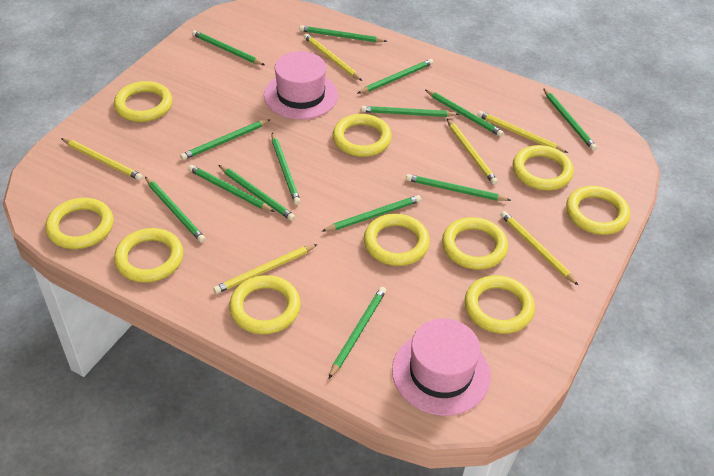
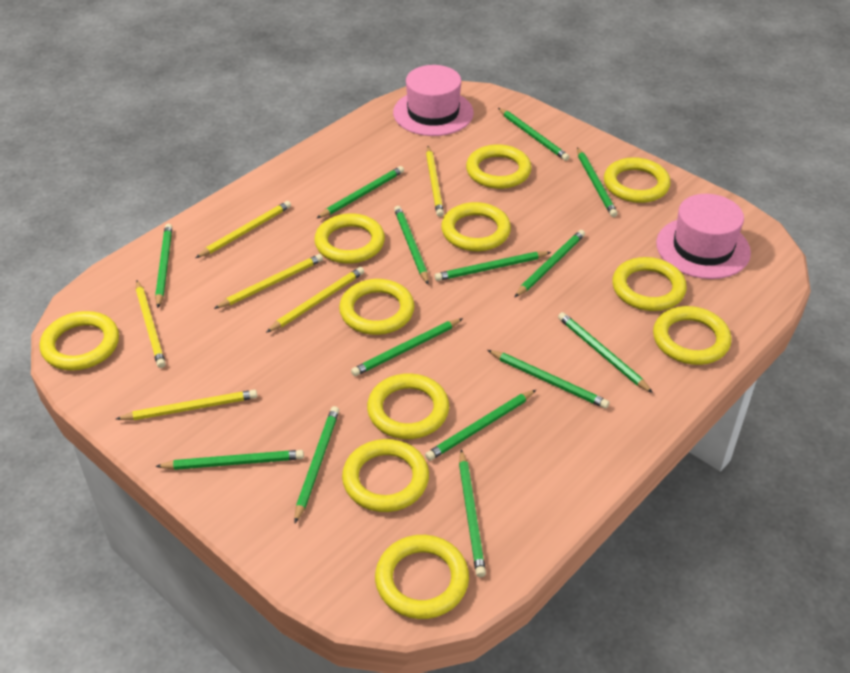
yellow ring: [45,198,114,249] [114,81,173,122] [114,228,183,283] [229,275,301,334] [333,114,392,157] [364,214,430,266] [442,217,508,270] [464,275,535,334] [513,145,574,190] [566,186,630,235] = 10 -> [40,311,119,371] [314,213,385,264] [339,279,414,335] [342,439,429,512] [367,374,449,439] [375,535,469,619] [441,202,511,251] [466,144,532,189] [604,157,671,203] [612,257,687,311] [653,306,731,365] = 11

